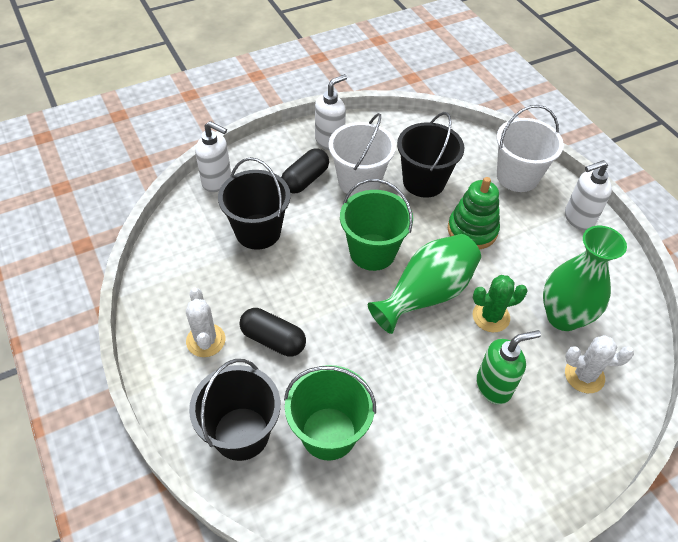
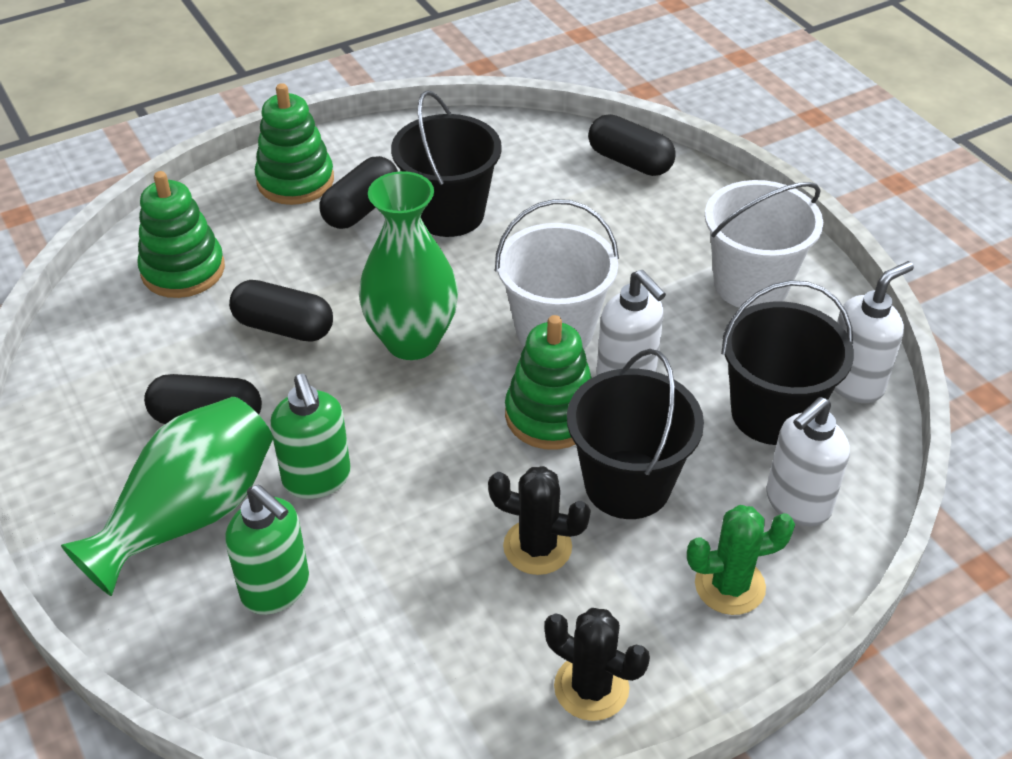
black cactus: none = 0 -> [488,466,591,575] [544,608,650,721] = 2
black capsule: [239,308,306,357] [281,148,329,194] = 2 -> [144,374,262,424] [229,280,333,342] [319,156,398,229] [588,114,676,176] = 4
green bucket: [284,365,376,461] [340,179,413,271] = 2 -> none = 0
green soap dispenser: [476,330,541,405] = 1 -> [225,485,309,615] [270,374,351,499] = 2
green stacking toy: [448,177,500,249] = 1 -> [137,171,225,298] [255,83,334,205] [505,315,592,450] = 3
white cactus: [186,288,225,357] [565,335,634,393] = 2 -> none = 0

